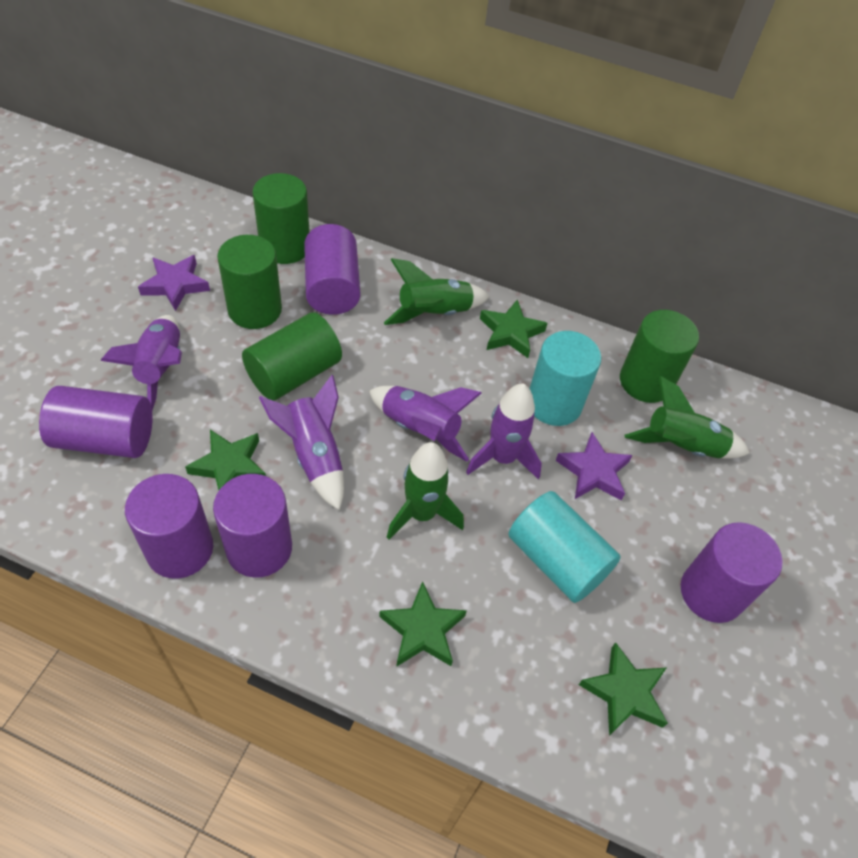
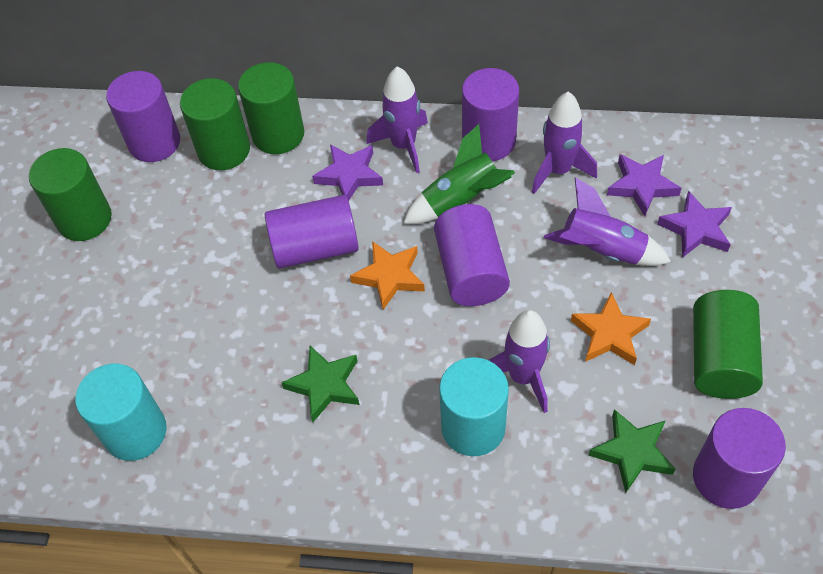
green rocket: [384,258,490,325] [387,442,464,540] [625,376,750,458] = 3 -> [403,124,515,224] = 1
green star: [185,430,266,490] [379,581,467,667] [480,299,548,358] [579,642,668,736] = 4 -> [281,346,359,422] [589,409,675,493] = 2
orange star: none = 0 -> [350,241,425,310] [571,292,651,365] = 2
purple star: [138,255,210,311] [555,432,632,500] = 2 -> [312,144,383,201] [607,155,682,216] [657,191,732,258] = 3

